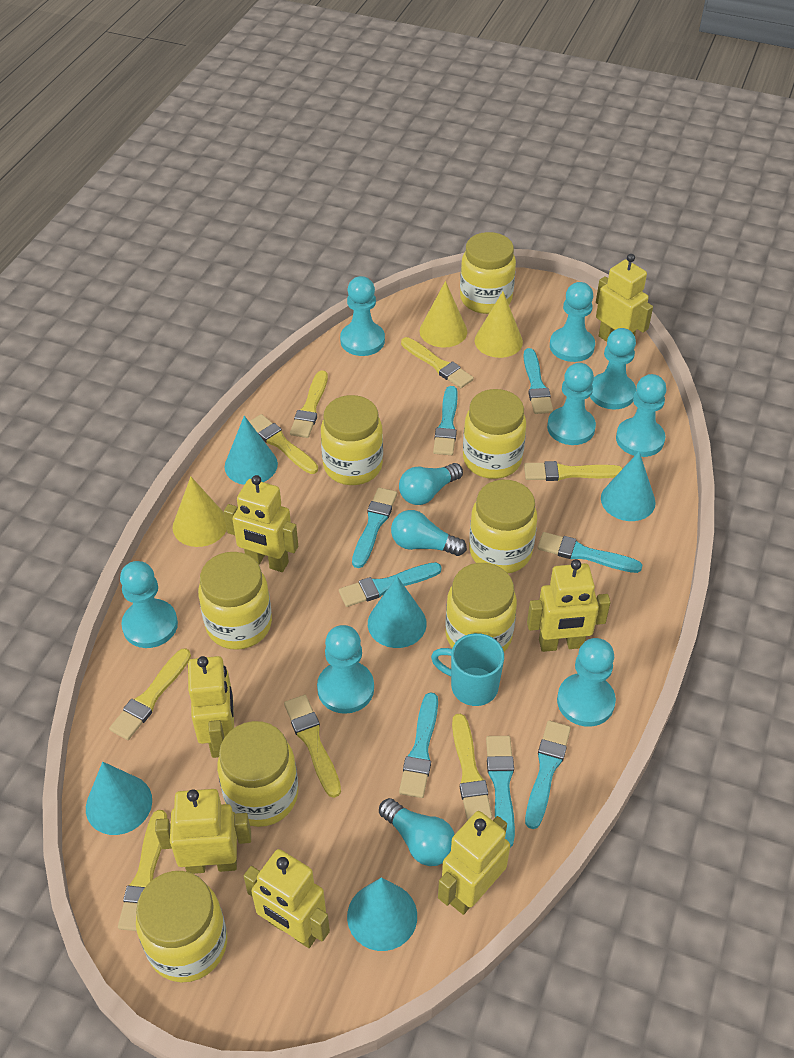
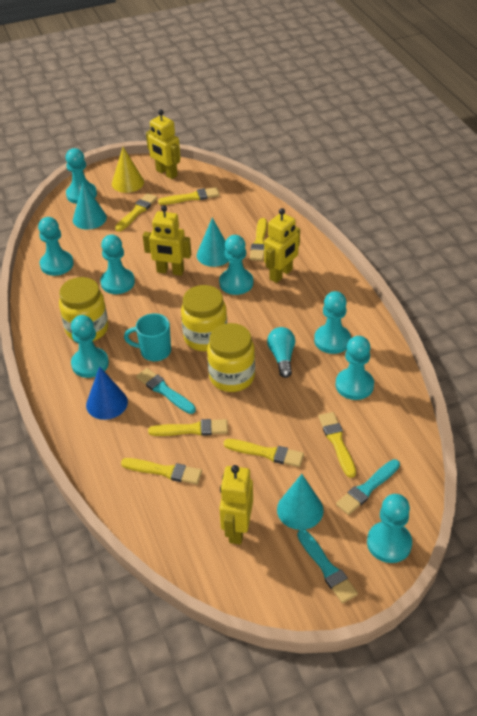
blue cone: none = 0 -> [86,366,128,420] = 1
turquoise brush: [339,562,442,607] [352,487,397,568] [399,692,438,798] [433,386,458,455] [486,736,515,847] [523,348,553,414] [525,720,571,829] [537,532,643,573] = 8 -> [136,368,196,414] [297,529,358,603] [336,459,400,515] = 3
turquoise cone: [86,762,152,835] [225,416,278,485] [347,877,417,951] [368,576,427,648] [601,451,656,521] = 5 -> [73,182,107,230] [197,218,229,267] [277,474,324,530] = 3
turquoise light bulb: [379,798,455,866] [391,510,467,556] [399,463,463,505] = 3 -> [267,327,295,378] = 1
yellow brush: [109,648,191,740] [118,810,167,931] [249,414,318,474] [284,695,341,798] [290,370,328,438] [401,337,474,388] [452,713,492,821] [524,461,623,481] = 8 -> [115,193,157,232] [121,458,202,484] [148,419,228,436] [158,187,220,205] [224,439,304,467] [250,218,267,261] [319,412,356,478] = 7
yellow cone: [173,477,227,547] [419,281,467,348] [475,292,523,358] = 3 -> [112,147,144,193] = 1
yellow jar: [136,871,227,982] [198,552,272,650] [217,721,298,827] [321,395,383,485] [445,563,517,652] [460,232,516,314] [463,389,526,479] [469,480,537,573] = 8 -> [59,277,108,341] [181,285,227,351] [207,323,255,392] = 3
yellow robot: [155,789,251,874] [188,656,234,758] [224,475,298,572] [244,849,330,948] [438,811,510,915] [527,559,611,652] [596,254,653,342] = 7 -> [143,205,191,276] [146,109,181,179] [219,465,253,545] [264,208,300,283] = 4

